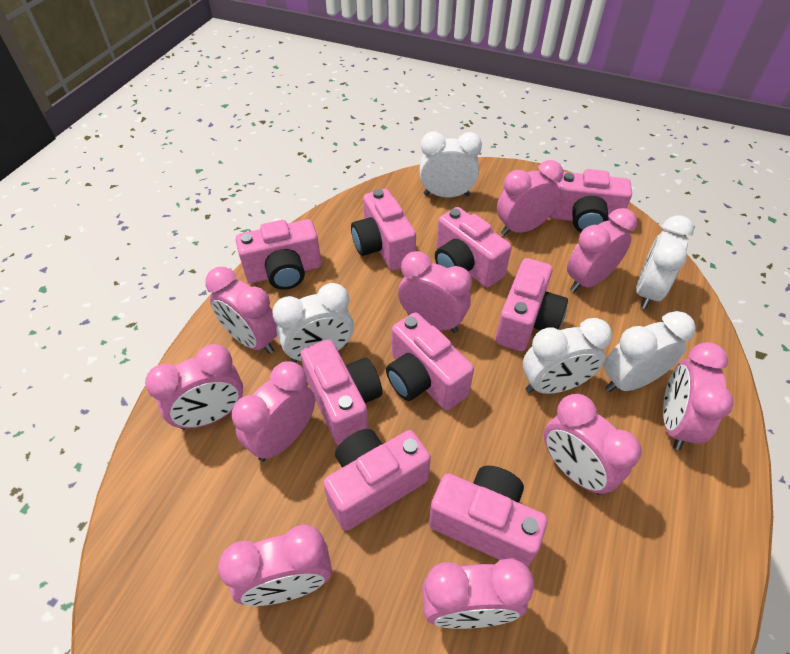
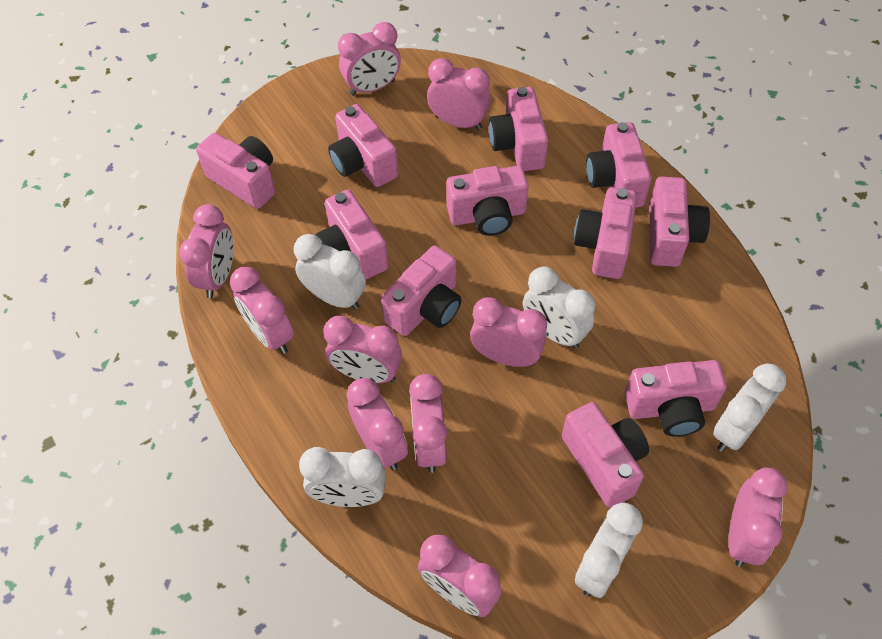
pink camera: [236,219,321,290] [300,339,382,446] [323,429,431,531] [351,189,416,271] [386,313,474,410] [429,466,547,567] [435,207,512,288] [495,258,568,352] [550,169,632,232] = 9 -> [196,133,275,209] [315,190,389,279] [328,104,398,187] [381,245,461,336] [446,166,529,236] [489,87,548,171] [562,402,649,508] [574,187,637,279] [586,122,652,208] [625,360,727,437] [649,176,710,267] = 11

